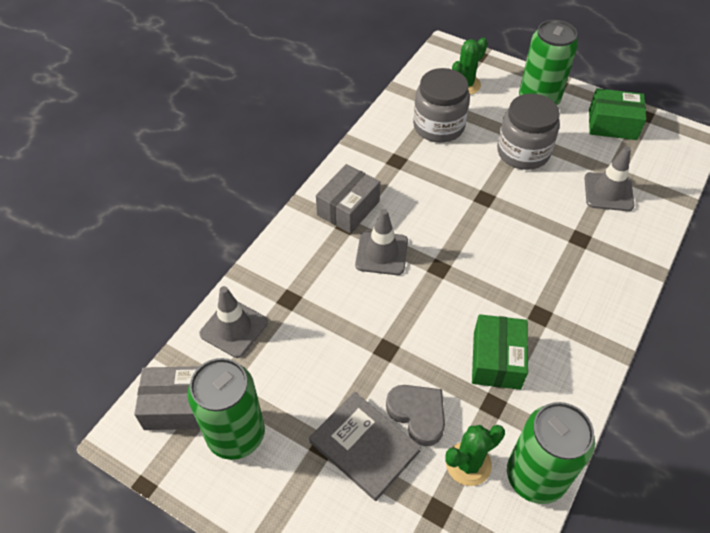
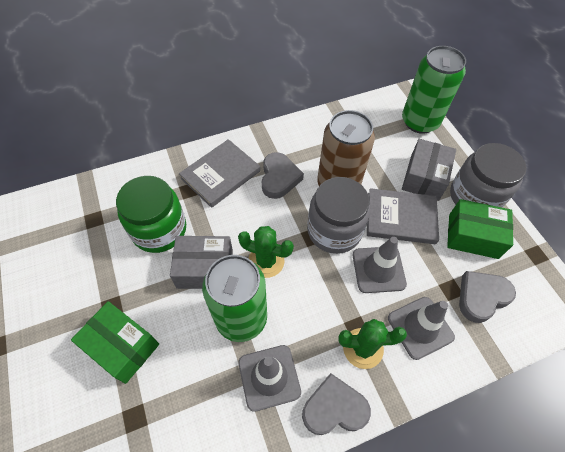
brown can: none = 0 -> [318,110,375,186] = 1
green can: [187,358,265,460] [507,402,595,504] [519,20,578,105] = 3 -> [202,255,267,342] [402,46,466,134] = 2
green jar: none = 0 -> [116,176,186,253] = 1
grey book: [309,392,421,501] = 1 -> [179,139,260,208] [367,188,439,244] = 2
grey heart: [386,385,445,446] = 1 -> [262,152,304,199] [302,373,371,435] [459,271,516,323] = 3

